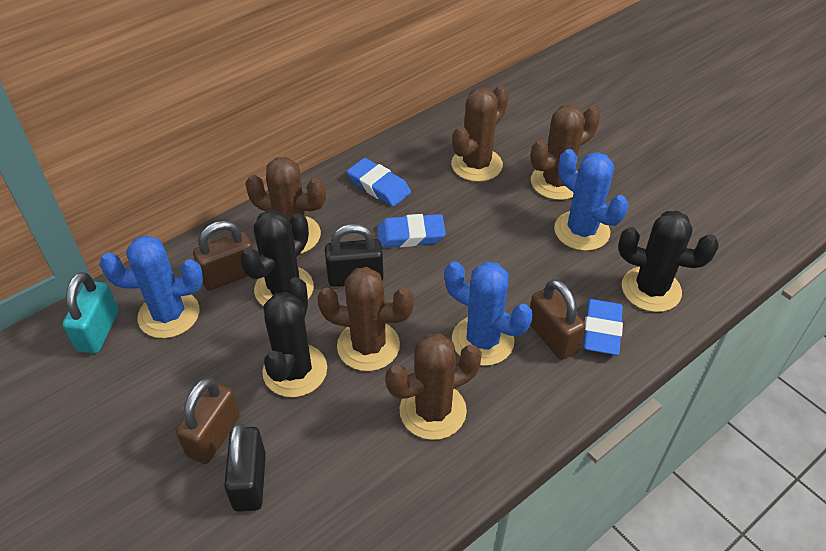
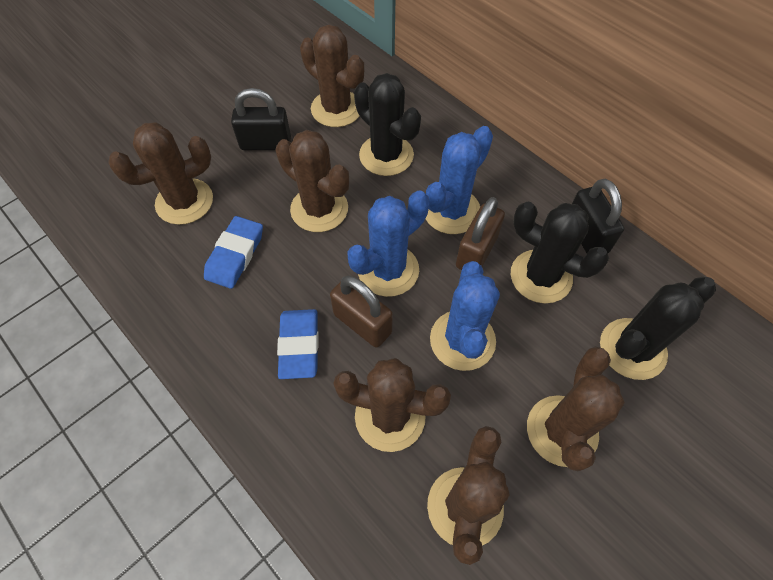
blue eraser: [347,158,411,207] [377,214,446,248] [583,299,623,355] = 3 -> [204,216,263,289] [277,309,319,379] = 2
brown cactus: [245,157,326,254] [317,267,414,371] [385,333,482,440] [451,86,509,182] [531,104,600,200] = 5 -> [108,122,213,225] [275,130,349,232] [300,25,364,127] [334,358,451,452] [427,426,510,565] [527,347,625,471] = 6
brown padlock: [176,378,240,464] [193,221,253,290] [530,279,585,360] = 3 -> [330,276,393,348] [456,197,505,270] = 2
turquoise padlock: [63,272,119,354] = 1 -> none = 0

